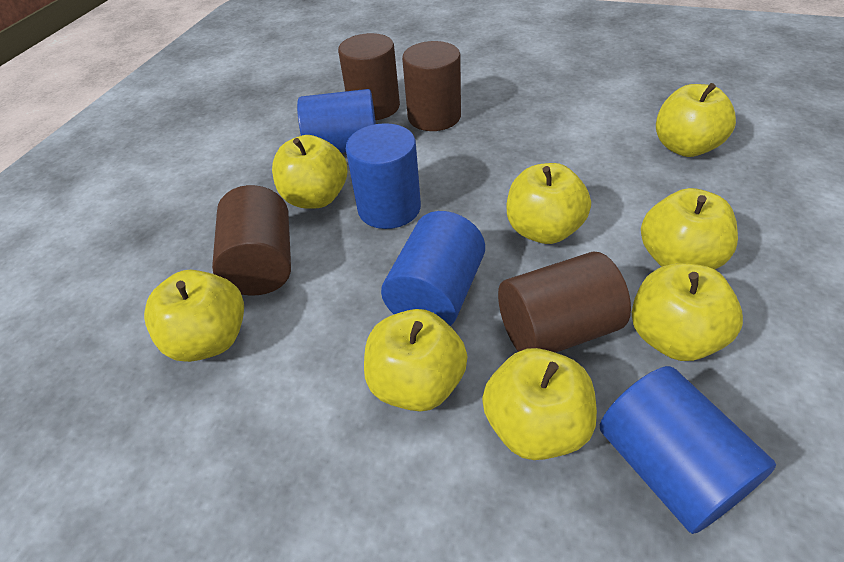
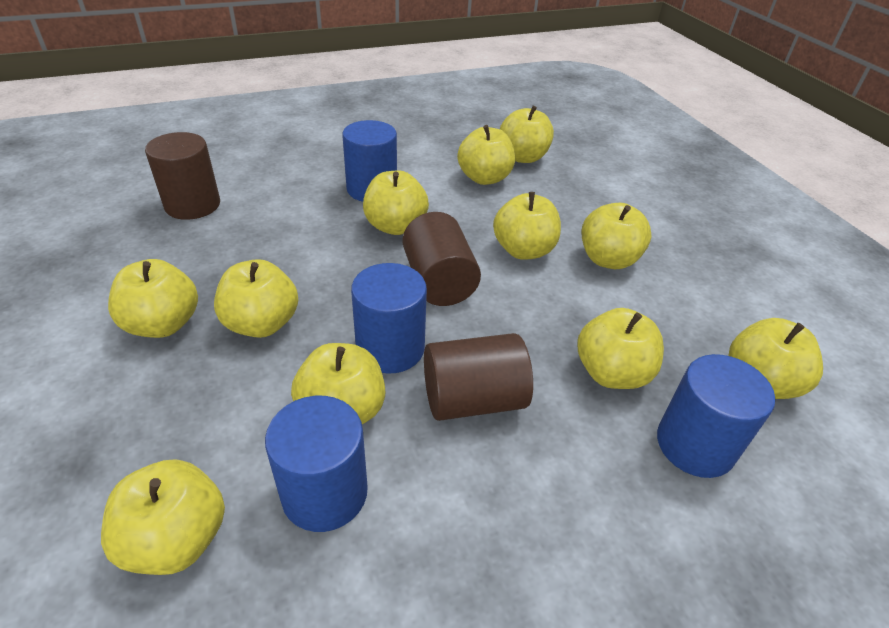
brown cylinder: [212,185,291,296] [338,33,400,120] [402,41,461,131] [498,251,631,353] = 4 -> [145,132,220,220] [403,212,481,306] [424,333,533,421] = 3
yellow apple: [144,270,244,362] [272,135,347,209] [364,309,468,412] [482,348,597,460] [507,163,591,244] [632,263,743,361] [641,188,738,269] [656,83,736,157] = 8 -> [101,459,225,575] [108,259,198,338] [214,259,298,338] [291,343,385,424] [363,171,429,235] [457,125,515,185] [493,192,561,260] [500,106,554,163] [577,308,664,389] [581,203,652,269] [728,318,823,399] = 11

